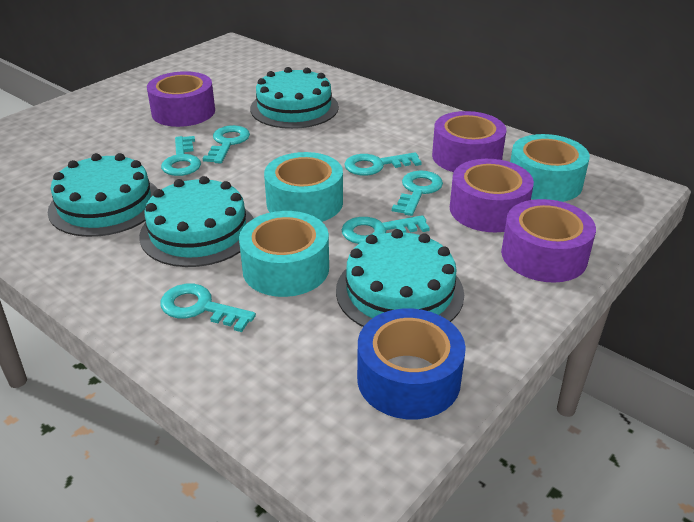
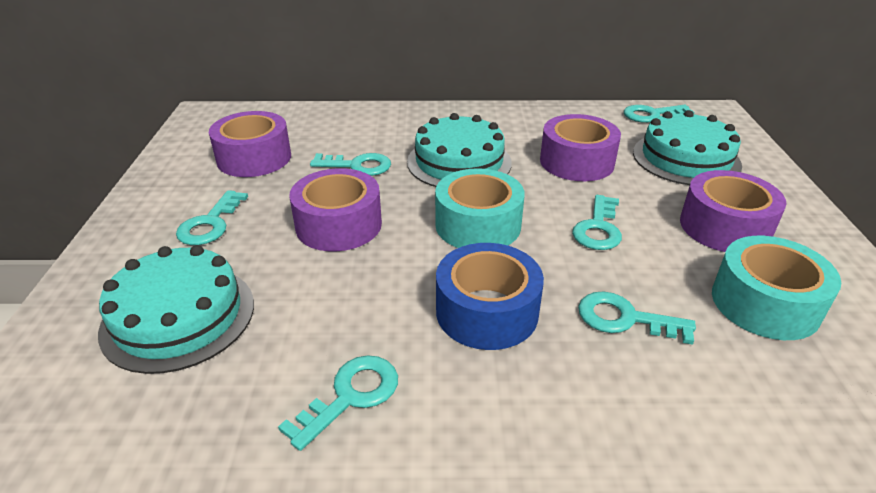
turquoise cake: [48,153,158,237] [139,176,254,267] [250,67,339,129] [336,229,464,327] = 4 -> [98,245,254,374] [407,113,512,187] [633,110,742,185] = 3
turquoise tape: [239,211,329,297] [264,152,343,222] [510,134,590,202] = 3 -> [435,168,525,248] [712,236,841,340] = 2

